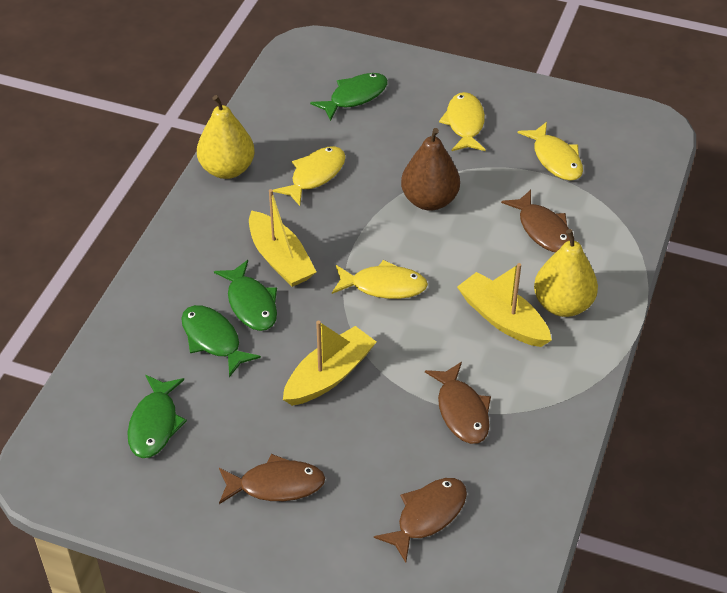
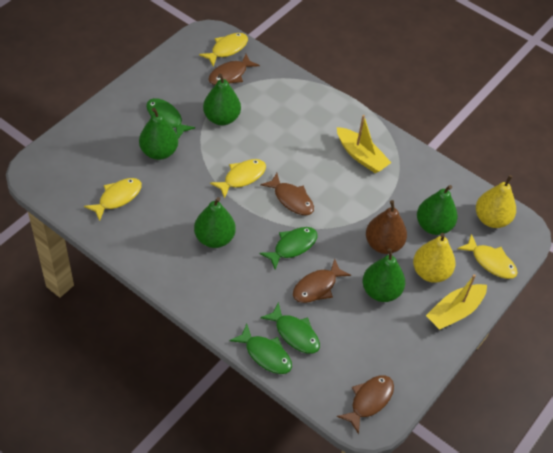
green pear: none = 0 -> [139,108,178,160] [194,197,236,248] [203,74,241,125] [363,248,405,302] [417,185,458,235] = 5
yellow boat: [249,189,316,287] [283,321,376,406] [457,263,552,347] = 3 -> [337,115,392,173] [426,274,487,330] = 2

